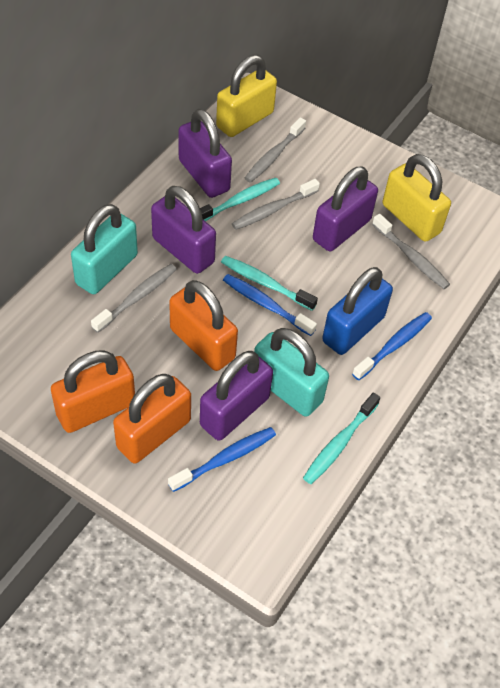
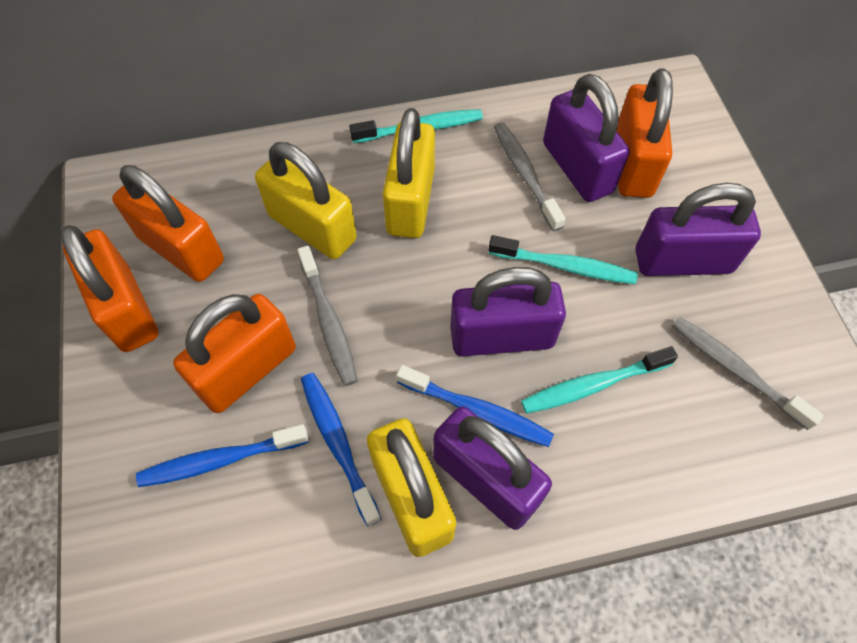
blue padlock: [322,267,393,355] = 1 -> none = 0
grey toothbrush: [91,264,177,333] [232,179,320,230] [245,117,306,183] [372,214,450,289] = 4 -> [298,246,358,386] [494,123,566,232] [672,317,824,430] = 3
orange padlock: [51,351,135,433] [113,374,191,463] [169,280,238,371] = 3 -> [61,225,159,352] [112,165,224,282] [173,294,296,413] [617,68,673,198] = 4
turquoise padlock: [71,204,138,294] [254,328,329,417] = 2 -> none = 0
yellow padlock: [216,55,277,137] [383,154,451,242] = 2 -> [255,142,357,259] [367,418,456,557] [383,108,435,238] = 3

